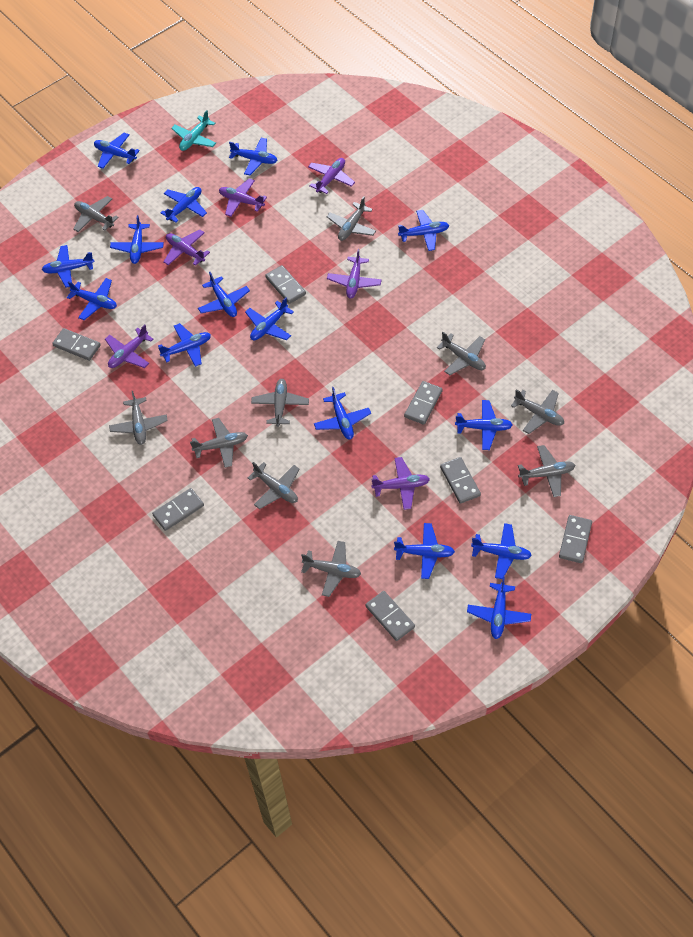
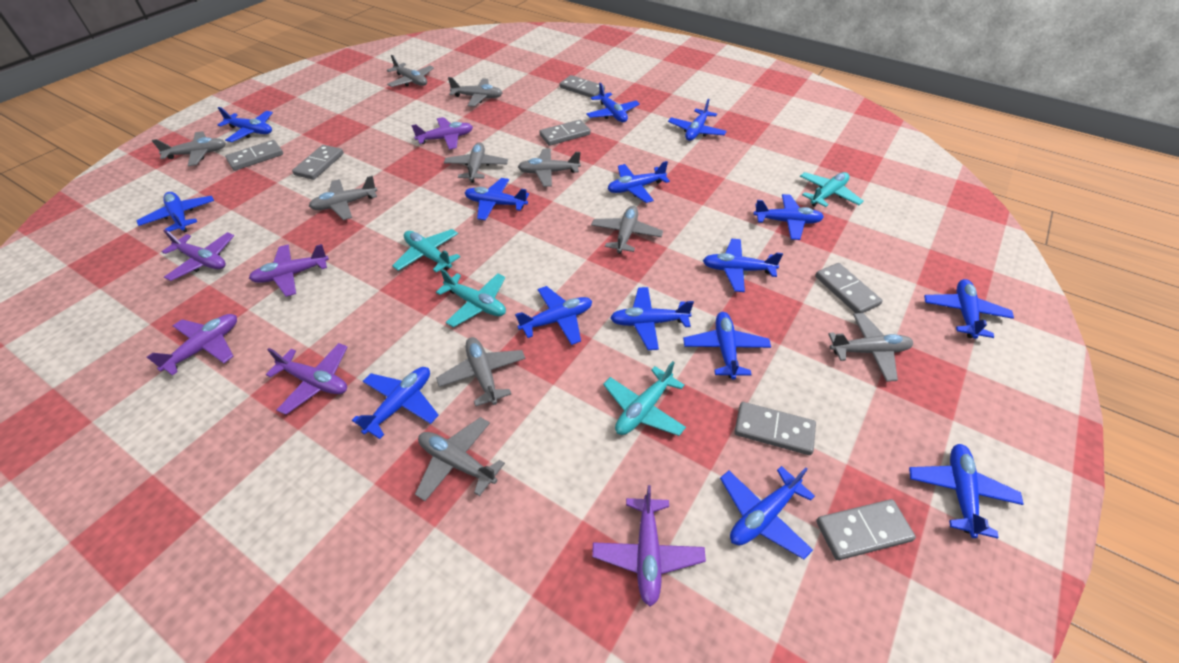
turquoise plane: [171,110,216,151] = 1 -> [392,229,460,273] [436,269,506,327] [603,361,686,436] [800,172,864,207] = 4

